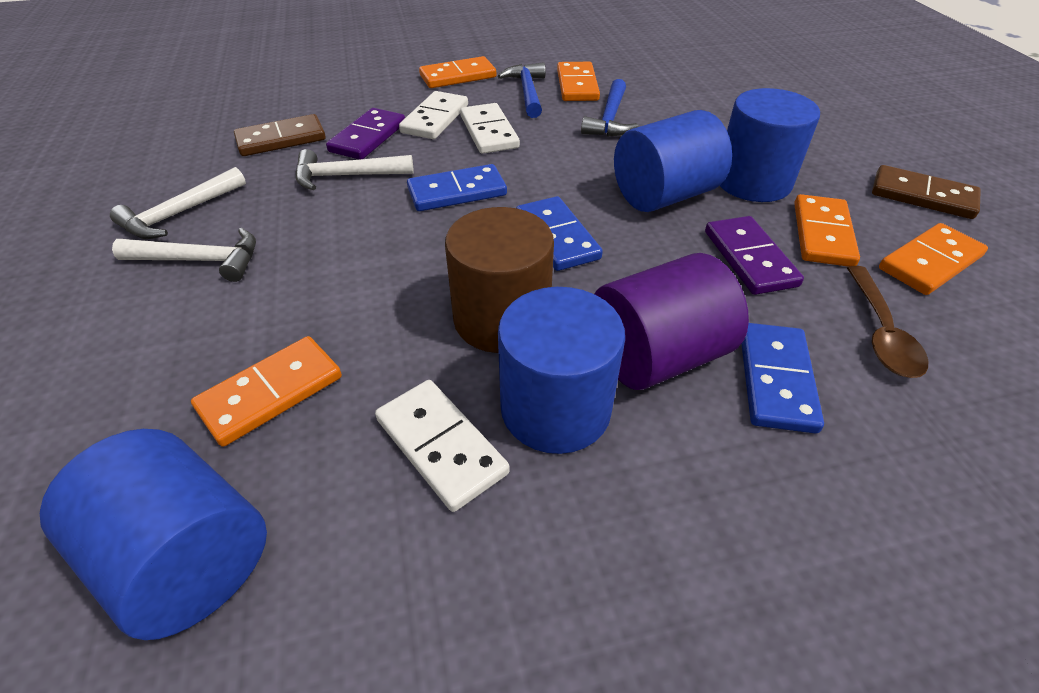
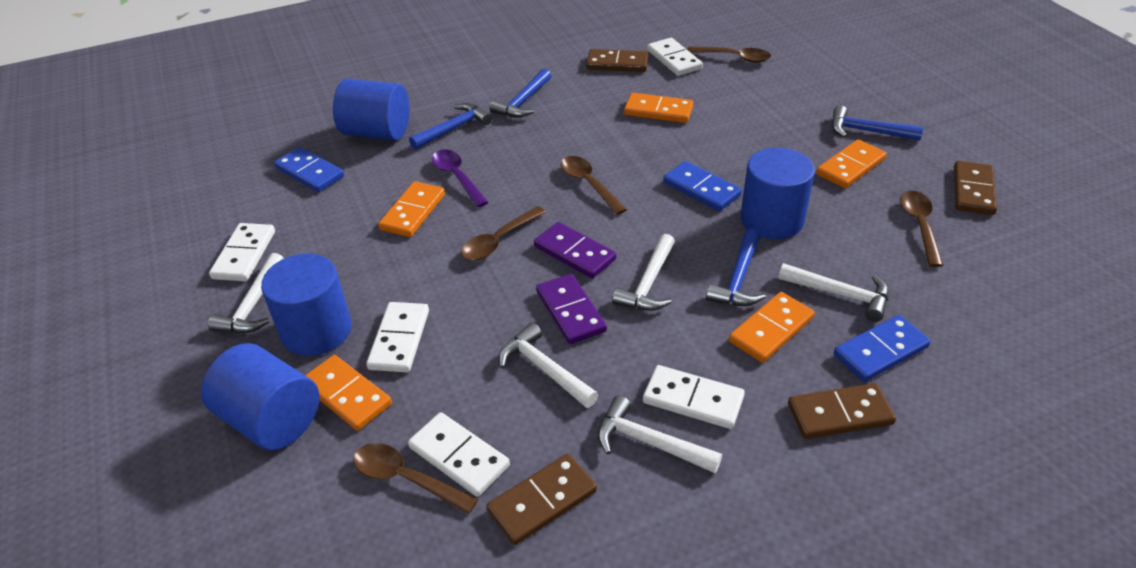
blue hammer: [498,62,546,118] [581,79,639,137] = 2 -> [409,103,492,150] [490,69,551,118] [706,229,766,306] [831,105,923,141] = 4
brown cylinder: [445,207,554,353] = 1 -> none = 0
brown domino: [234,114,326,156] [872,165,981,219] = 2 -> [486,454,597,545] [586,49,649,72] [788,383,896,439] [954,161,997,215] = 4
brown spoon: [847,266,928,378] = 1 -> [354,443,478,514] [461,206,546,260] [561,156,627,215] [687,47,771,63] [900,191,943,267] = 5
purple cylinder: [594,253,749,390] = 1 -> none = 0
purple spoon: none = 0 -> [432,150,489,207] = 1
white domino: [375,380,510,512] [399,91,468,139] [460,103,520,154] = 3 -> [209,223,275,281] [366,302,429,372] [408,412,510,497] [643,365,745,429] [647,38,703,76] = 5
white hammer: [110,167,246,239] [112,228,256,282] [295,149,414,190] = 3 -> [208,253,284,333] [499,323,598,408] [597,396,722,473] [612,234,675,311] [778,263,889,322] = 5

